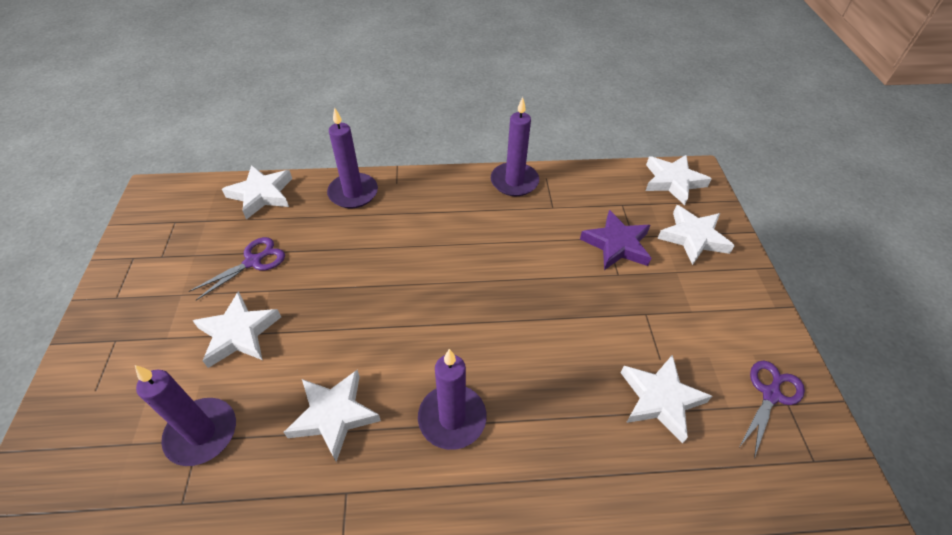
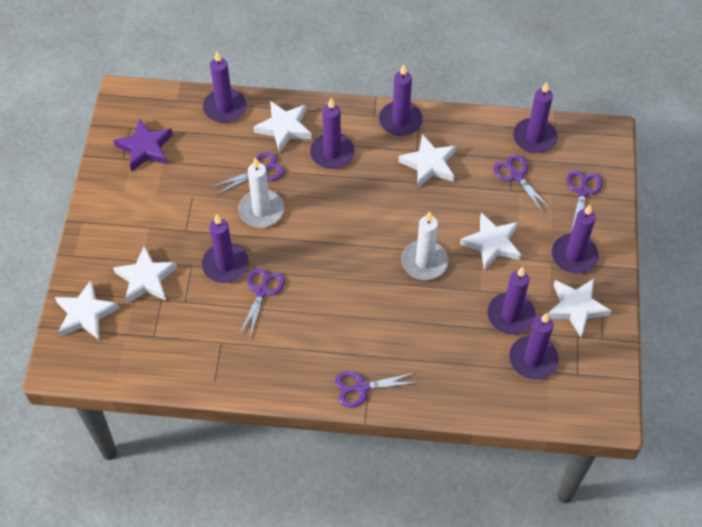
purple candle: [135,365,236,466] [327,108,378,208] [418,349,487,450] [491,97,539,196] = 4 -> [202,214,249,283] [203,51,246,123] [310,98,355,169] [379,64,423,136] [487,267,536,335] [509,313,559,379] [513,82,557,153] [551,205,599,274] = 8
purple scissors: [189,237,285,300] [739,361,805,458] = 2 -> [211,152,284,196] [239,268,285,337] [335,371,419,408] [493,154,552,213] [567,170,603,232] = 5
white candle: none = 0 -> [238,157,284,228] [401,211,448,280] = 2

